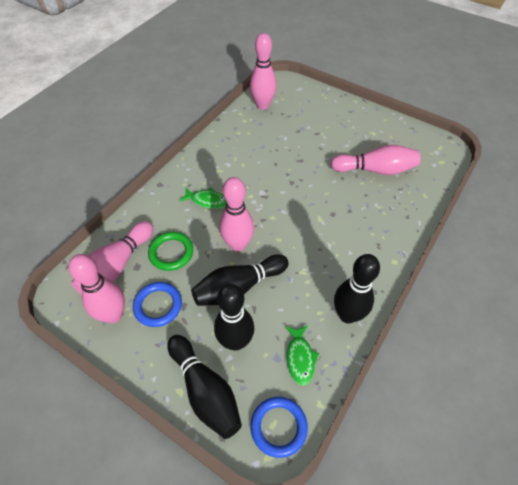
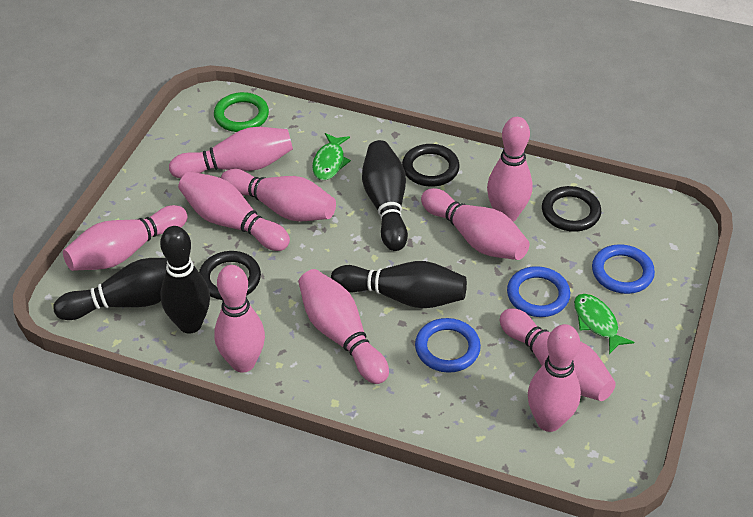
black ring: none = 0 -> [199,251,261,300] [402,144,460,187] [542,186,601,232] = 3
blue ring: [133,282,182,327] [250,397,308,458] = 2 -> [415,318,481,373] [507,266,570,317] [592,244,655,294] = 3
pink bowling pin: [69,254,125,323] [71,221,153,295] [219,177,254,252] [250,33,277,110] [330,145,420,175] = 5 -> [63,205,188,271] [169,127,293,178] [178,171,290,251] [214,265,265,373] [221,169,336,221] [298,269,389,384] [421,188,529,260] [487,117,533,222] [500,308,616,401] [528,324,581,432] = 10

